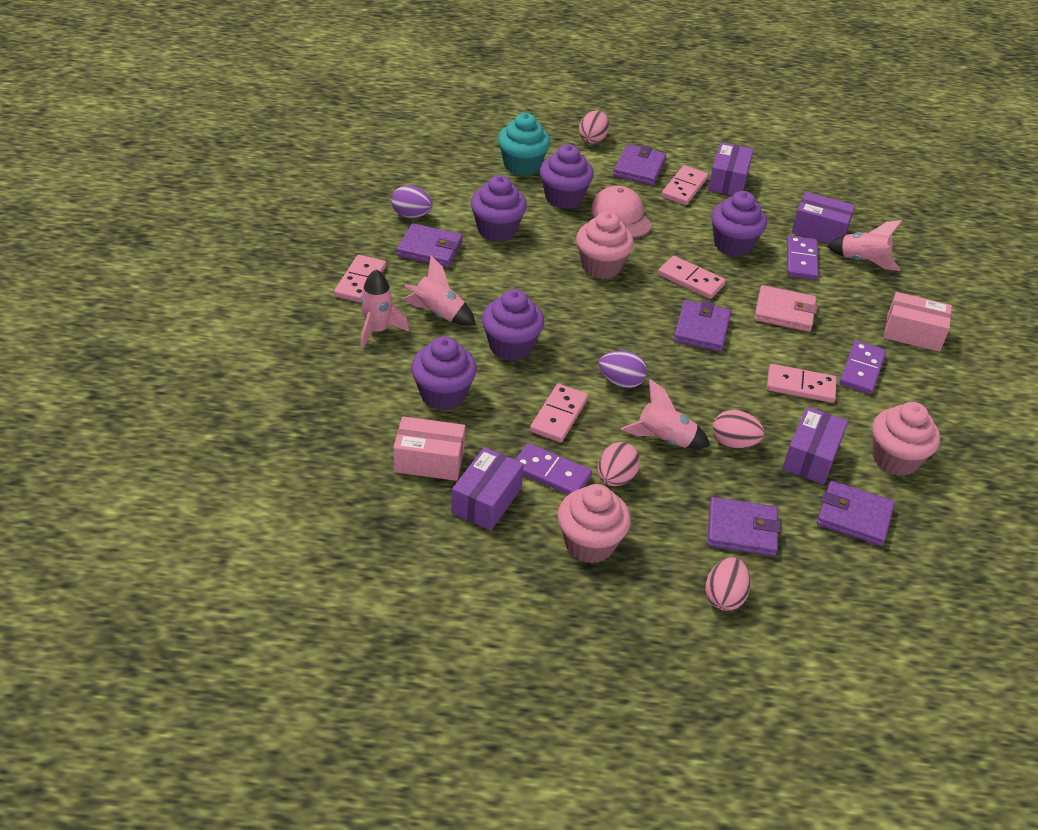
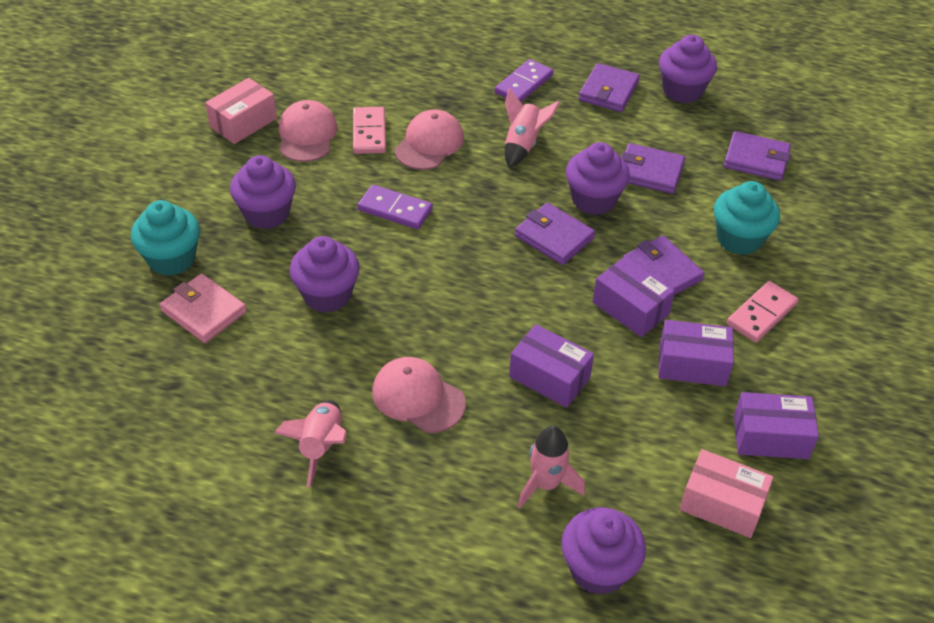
pink cap: [591,186,652,238] = 1 -> [279,100,337,162] [372,357,466,433] [395,109,464,170] = 3
pink cupcake: [558,484,631,563] [576,211,634,279] [872,402,940,476] = 3 -> none = 0
pink domino: [334,255,386,303] [530,384,588,442] [658,256,726,299] [661,165,708,205] [767,364,837,403] = 5 -> [353,107,386,154] [727,281,798,343] = 2
pink egg: [579,110,609,144] [598,442,640,486] [705,557,750,611] [713,410,764,449] = 4 -> none = 0
pink rocket: [360,269,409,349] [402,256,476,326] [621,379,710,449] [827,220,902,271] = 4 -> [274,400,347,487] [505,88,560,168] [517,426,585,509] = 3
purple domino: [515,443,592,495] [787,235,819,280] [840,341,886,394] = 3 -> [357,185,433,229] [495,59,553,102] = 2
purple egg: [391,185,433,218] [598,350,647,388] = 2 -> none = 0
turquoise cupcake: [498,113,550,176] = 1 -> [131,200,200,276] [714,181,780,255] = 2

